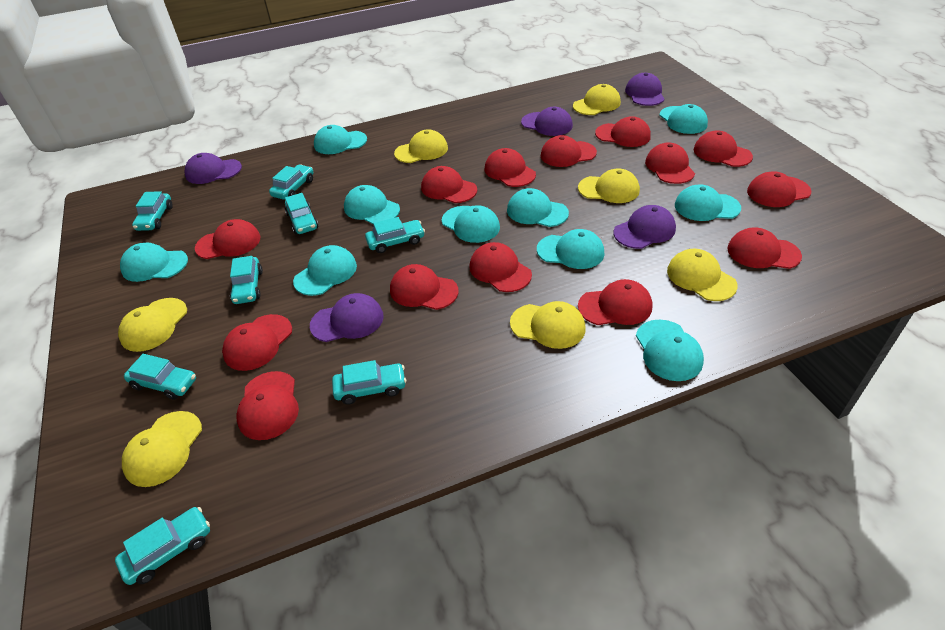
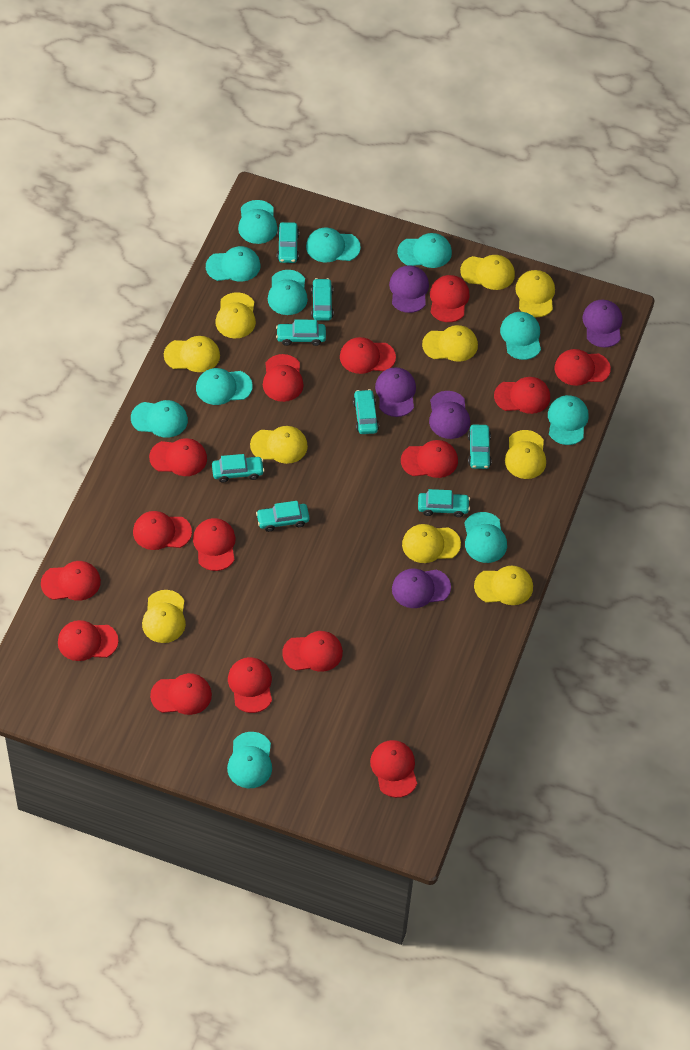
red cap: [195,219,261,259] [222,314,292,371] [236,371,299,440] [390,264,459,310] [421,166,477,203] [470,242,532,292] [485,148,536,187] [541,135,597,167] [578,279,652,325] [595,116,651,147] [645,142,695,184] [694,130,753,167] [727,227,802,269] [747,171,811,207] = 14 -> [41,561,101,601] [58,620,119,661] [133,511,192,550] [149,438,207,476] [150,673,212,715] [193,518,236,571] [228,657,272,713] [263,354,304,402] [282,631,343,672] [340,337,396,374] [370,740,417,798] [401,440,458,478] [430,275,470,322] [494,377,550,414] [554,349,611,386] = 15
turquoise cap: [120,243,188,282] [293,245,357,296] [314,125,367,154] [344,185,400,225] [442,205,500,243] [507,188,569,227] [537,229,605,269] [636,320,704,381] [659,104,708,134] [675,184,741,221] = 10 -> [131,400,188,438] [196,368,253,405] [206,246,260,282] [227,732,272,788] [238,200,278,244] [268,270,308,315] [306,228,361,262] [397,233,452,268] [464,512,507,563] [500,312,541,360] [548,395,589,445] = 11
yellow cap: [118,298,187,352] [122,411,202,487] [394,129,448,163] [510,301,586,349] [573,84,621,115] [578,168,640,203] [667,249,738,301] = 7 -> [142,590,186,643] [164,336,220,372] [215,292,256,338] [250,426,308,464] [402,524,461,563] [422,325,478,362] [460,255,515,290] [474,566,533,605] [505,430,546,479] [515,270,555,317] = 10

